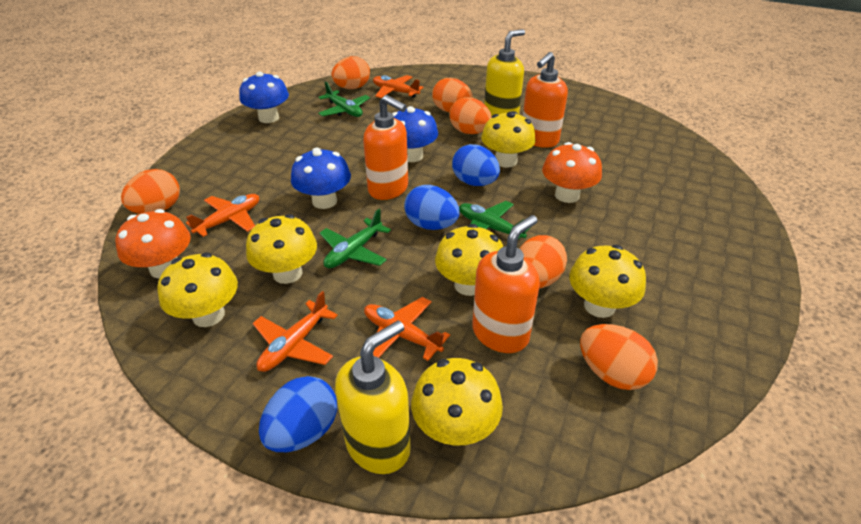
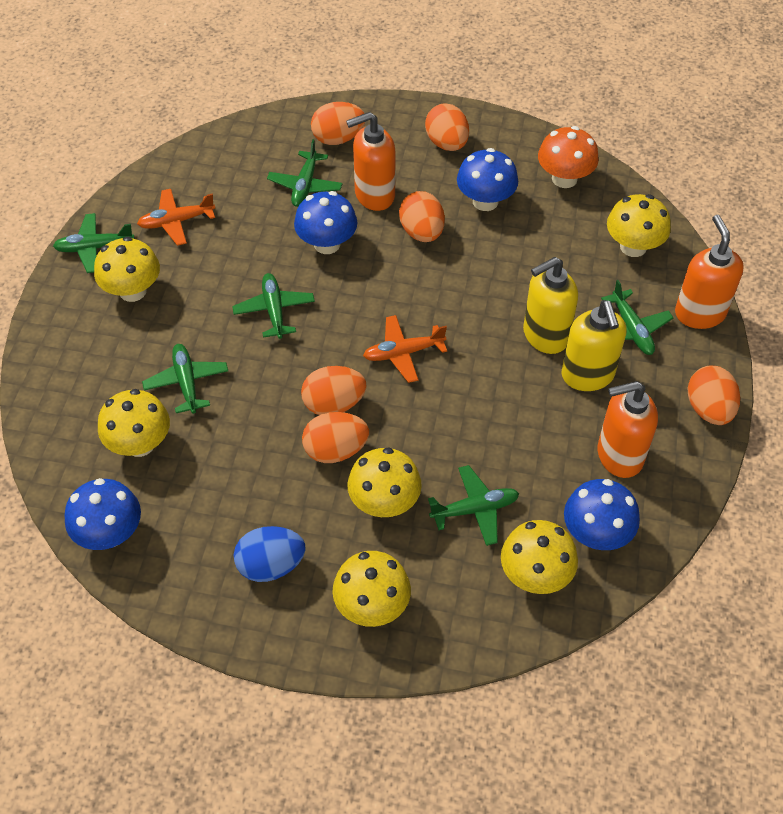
blue egg: [259,376,337,452] [404,185,460,230] [452,144,500,186] = 3 -> [234,526,306,582] = 1
blue mushroom: [239,72,289,123] [291,147,351,209] [392,106,438,162] = 3 -> [64,478,141,550] [294,191,357,254] [457,148,518,211] [564,479,640,550] = 4
green plane: [318,82,370,117] [320,209,391,268] [459,201,531,240] = 3 -> [53,213,134,273] [142,344,228,414] [232,273,315,339] [267,139,343,207] [428,465,519,546] [601,280,673,355] = 6
orange mushroom: [115,209,191,279] [542,142,602,203] = 2 -> [538,126,599,188] = 1
orange plane: [186,194,259,237] [253,291,338,372] [364,297,450,361] [373,75,424,98] = 4 -> [137,189,215,246] [363,315,447,383] = 2

